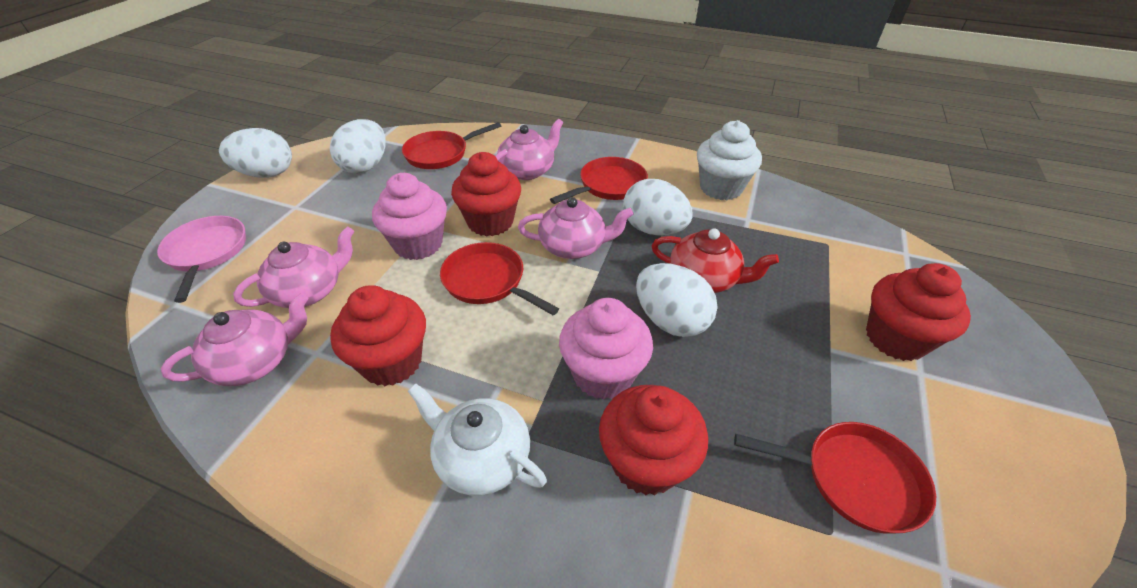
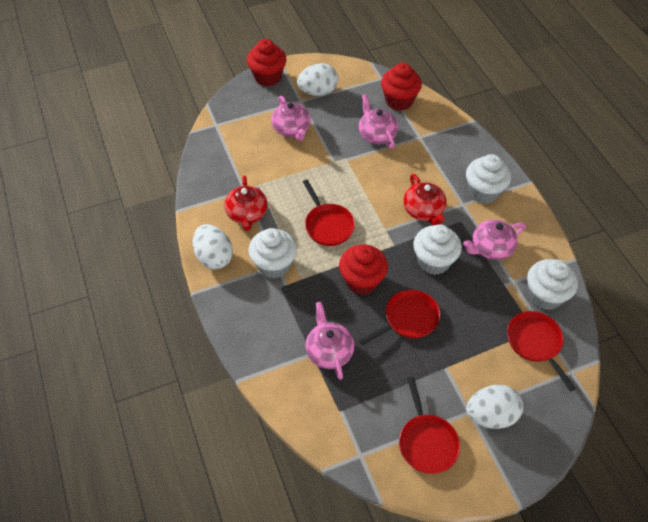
pink cupcake: [372,173,447,260] [559,298,653,400] = 2 -> none = 0
pink pan: [157,216,246,303] = 1 -> none = 0
red cupcake: [330,285,426,386] [451,152,521,237] [599,385,708,496] [866,263,971,361] = 4 -> [247,39,286,87] [339,244,388,295] [381,63,422,111] = 3
red teapot: [652,228,779,293] = 1 -> [224,176,268,231] [403,174,447,225] = 2
white cupcake: [697,120,762,200] = 1 -> [248,228,297,278] [413,225,462,275] [466,154,511,204] [527,259,578,310] = 4
white egg: [219,128,292,178] [330,119,386,174] [623,179,693,236] [636,263,718,337] = 4 -> [193,224,233,269] [297,63,338,96] [466,385,523,429] = 3
white teapot: [408,383,547,496] = 1 -> none = 0

